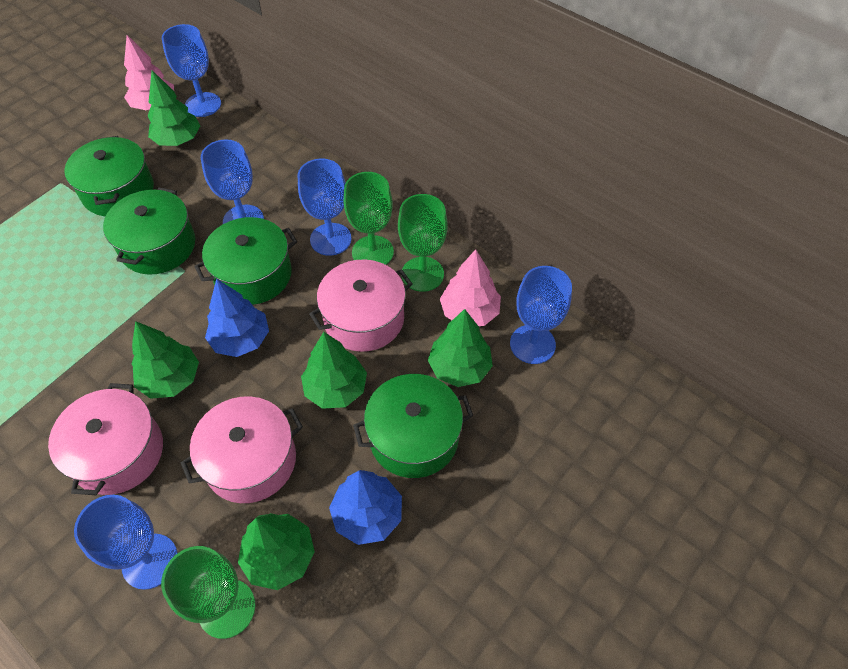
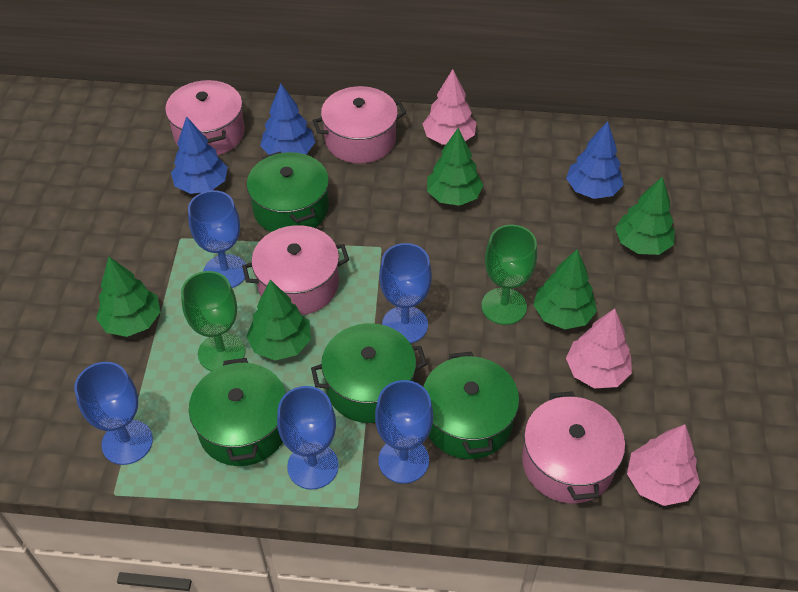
blue tree: [205,279,269,357] [329,470,402,545] = 2 -> [171,116,228,194] [260,84,315,155] [566,121,624,199] = 3
green goblet: [161,546,255,639] [344,172,394,265] [398,194,447,292] = 3 -> [181,271,245,371] [481,225,537,325] = 2
pink pot: [48,383,163,495] [181,396,303,503] [309,259,412,352] = 3 -> [165,80,245,156] [242,225,349,315] [313,86,406,164] [522,391,625,503] = 4
pink tree: [124,35,174,110] [440,249,501,326] = 2 -> [423,69,476,145] [566,308,632,388] [627,424,700,506] = 3

